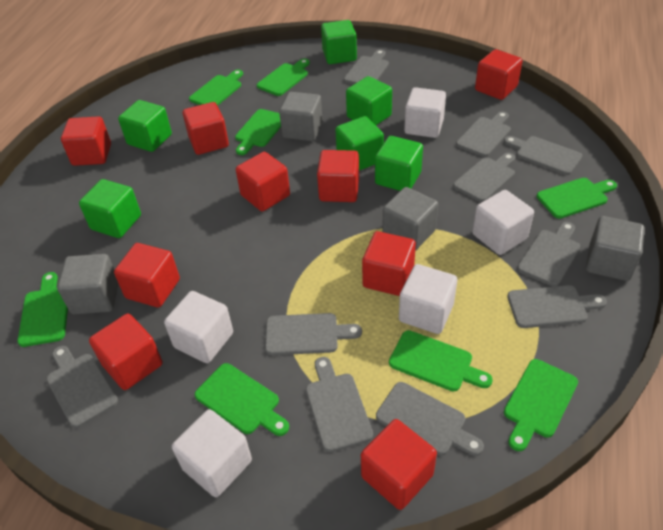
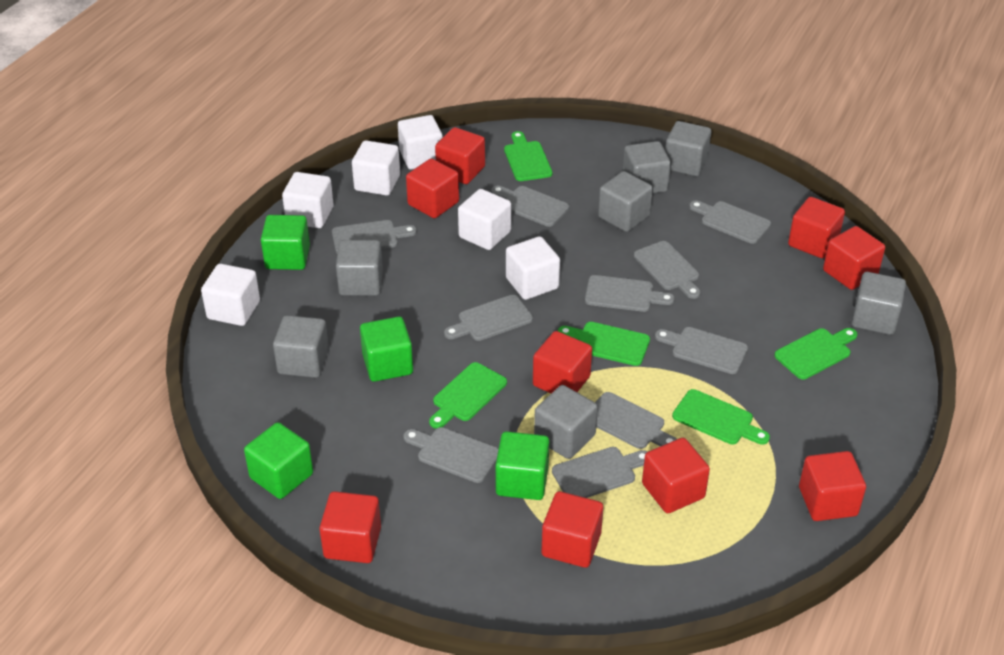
green cube: [79,179,141,238] [118,100,172,152] [321,20,357,64] [335,116,384,171] [346,76,392,125] [375,136,423,191] = 6 -> [244,422,313,499] [261,215,310,270] [360,316,413,382] [496,431,549,500] = 4
green cutting board: [18,272,68,347] [189,70,243,106] [195,363,289,436] [235,109,281,155] [257,59,310,96] [389,330,493,392] [504,359,578,451] [537,178,617,219] = 8 -> [429,362,507,429] [504,131,552,181] [558,322,650,366] [672,389,770,445] [774,328,858,380] = 5
grey cube: [57,254,118,314] [279,92,323,141] [382,187,438,251] [586,216,645,281] = 4 -> [273,315,329,378] [336,240,383,296] [534,385,598,459] [598,171,653,232] [623,141,671,194] [665,121,711,176] [852,272,906,335] = 7
white cube: [164,291,233,363] [172,409,252,497] [399,264,457,334] [404,87,446,138] [472,190,534,255] = 5 -> [201,264,260,326] [282,172,334,228] [352,140,400,196] [398,115,443,169] [458,189,511,250] [506,236,560,300] = 6

